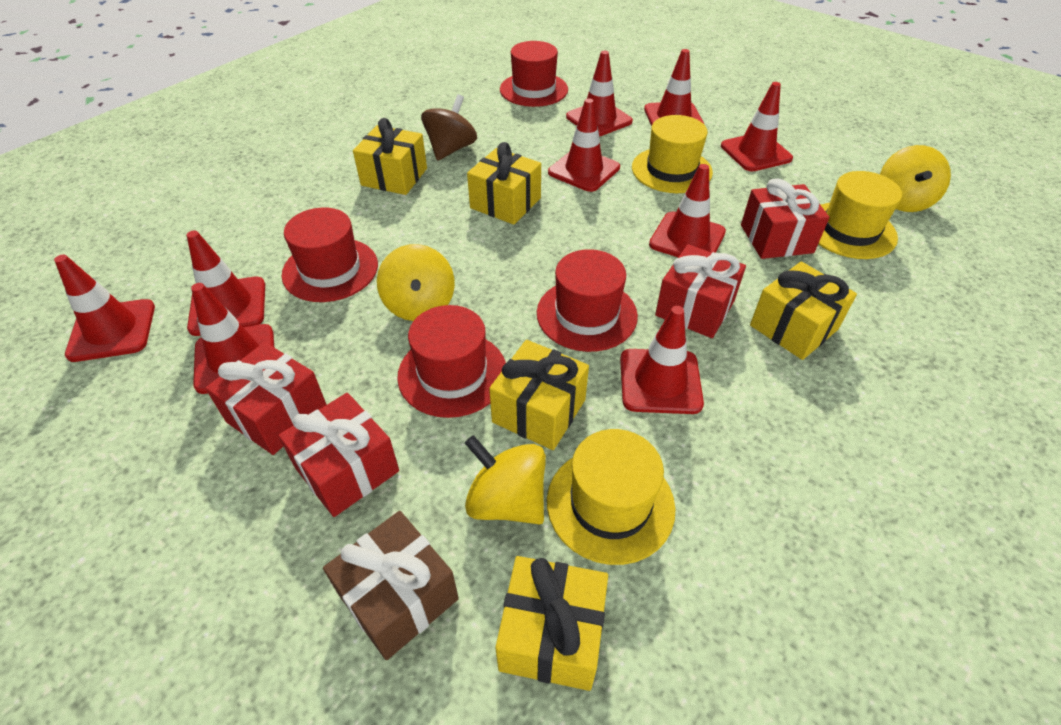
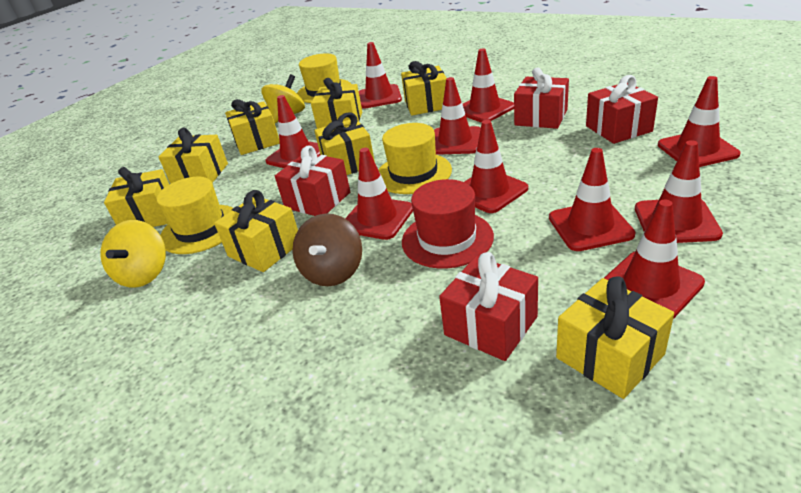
brown gift: [323,511,459,660] = 1 -> none = 0
red hat: [281,207,378,302] [397,305,506,418] [500,41,568,107] [537,249,638,352] = 4 -> [402,179,494,268] = 1
red traffic cone: [54,255,155,362] [187,230,265,336] [191,283,274,394] [548,98,620,192] [566,51,633,137] [620,306,704,414] [644,49,704,126] [649,164,726,257] [721,82,793,172] = 9 -> [265,95,320,168] [345,148,413,240] [359,42,402,109] [434,77,481,155] [463,49,514,123] [464,120,528,213] [549,148,636,251] [604,200,705,319] [635,140,723,243] [658,76,741,167] = 10
yellow gift: [353,118,427,195] [467,142,541,225] [489,340,589,450] [495,556,608,691] [750,261,857,360] = 5 -> [104,167,169,227] [159,127,228,184] [214,190,298,272] [225,99,280,155] [311,78,362,129] [314,112,375,175] [401,61,447,116] [556,277,674,399] = 8
yellow spinning top: [377,244,455,321] [465,435,546,524] [880,145,951,212] = 3 -> [100,220,166,288] [261,74,305,123] = 2

